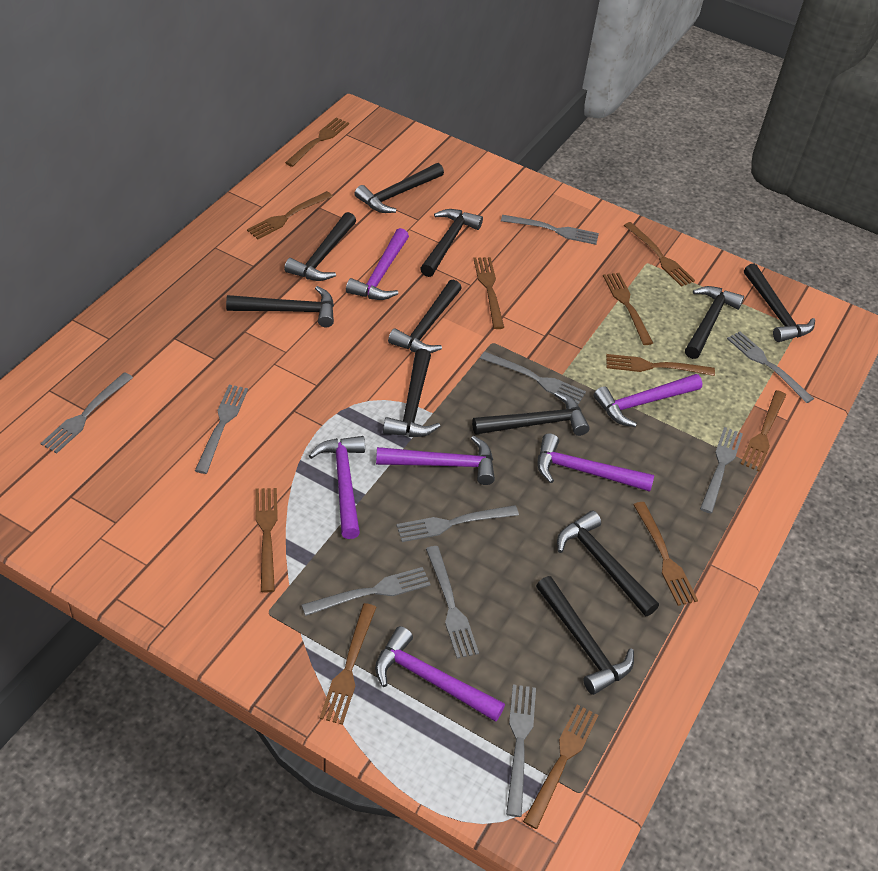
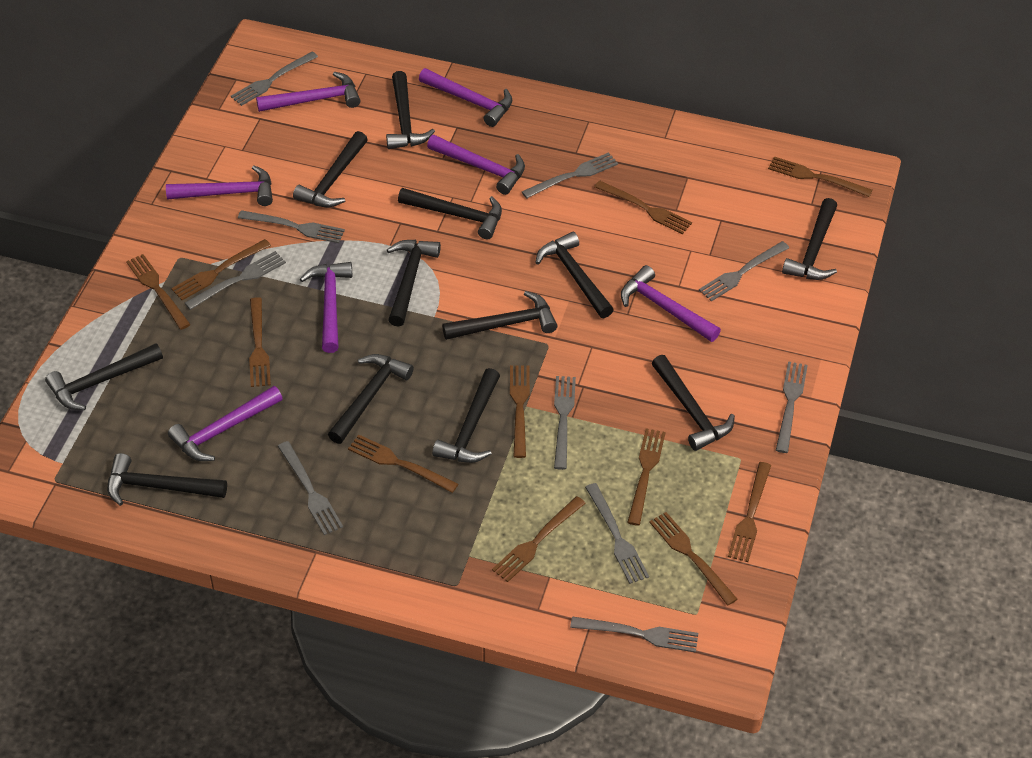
black hammer: [226,286,334,327] [284,212,356,281] [354,163,444,213] [383,349,440,437] [388,279,462,353] [420,209,483,277] [472,391,590,436] [536,576,634,695] [557,511,659,616] [685,286,744,359] [744,264,815,342] = 11 -> [45,343,163,410] [107,453,227,506] [293,131,368,207] [328,354,414,444] [386,71,435,149] [387,240,441,326] [398,188,502,239] [432,368,500,463] [442,291,557,340] [535,232,614,318] [652,355,735,451] [782,198,837,280] = 12
purple hammer: [309,436,365,539] [346,228,409,300] [375,626,505,722] [376,436,495,485] [538,433,654,492] [593,374,702,427] = 6 -> [166,165,273,206] [168,386,283,461] [256,72,360,112] [300,262,352,353] [419,68,512,127] [427,135,525,195] [621,265,721,342] = 7

